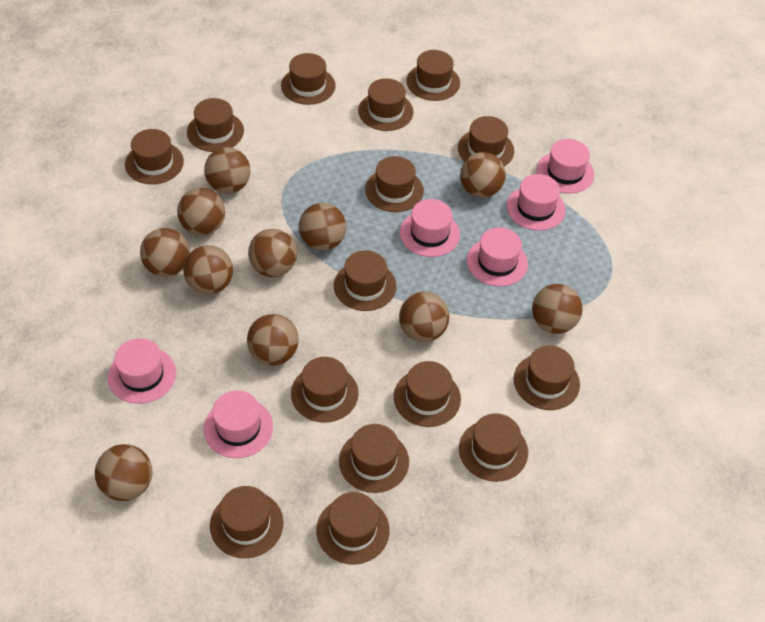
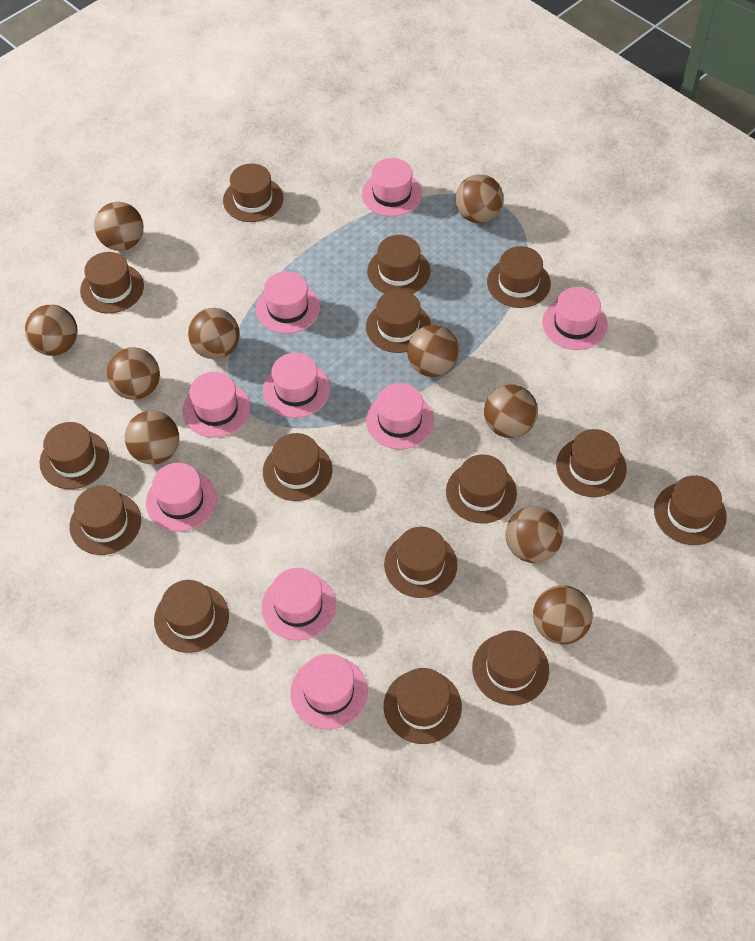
brown ball: [95,444,152,501] [140,228,190,277] [177,188,225,235] [183,245,233,295] [204,147,251,194] [247,314,299,366] [248,229,297,277] [299,203,346,251] [399,292,449,342] [460,152,506,198] [532,284,583,334] = 11 -> [25,305,78,356] [94,202,144,251] [107,347,160,400] [125,410,179,465] [188,308,240,359] [407,325,459,377] [455,174,503,223] [484,384,538,438] [506,506,563,563] [533,585,593,645] = 10
pink hat: [108,338,176,404] [204,391,273,458] [400,199,460,257] [467,227,528,287] [506,174,565,231] [537,139,594,194] = 6 -> [146,463,217,532] [183,372,250,438] [256,271,320,334] [261,568,336,641] [263,353,330,418] [290,654,368,730] [362,158,422,217] [366,383,434,449] [542,287,608,350] = 9

